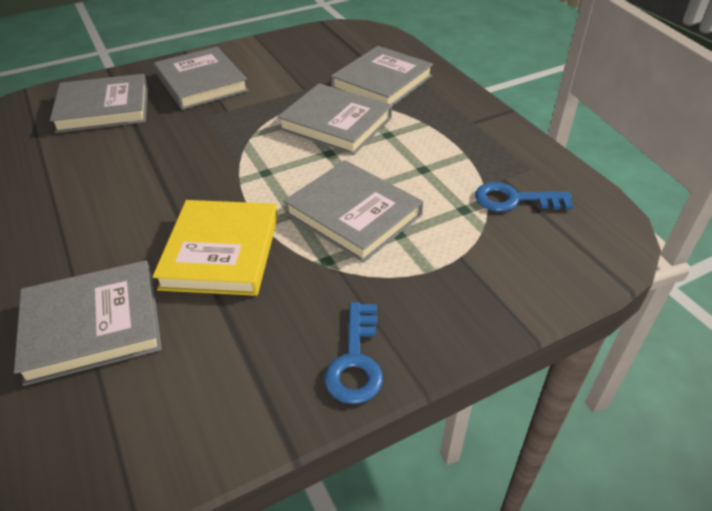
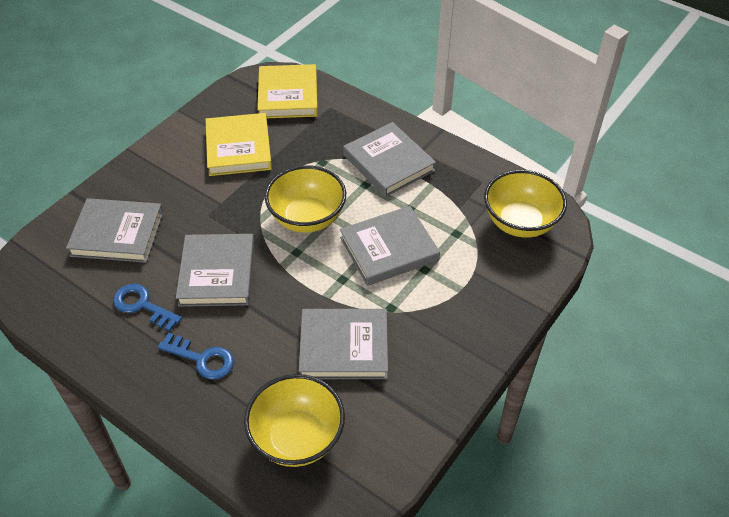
grey book: [14,260,162,386] [50,74,148,133] [154,47,249,110] [277,83,392,155] [284,160,423,263] [331,46,433,106] = 6 -> [66,198,163,263] [176,234,255,307] [299,309,388,379] [340,206,440,286] [343,122,436,197] = 5
yellow book: [153,200,278,296] = 1 -> [205,113,272,176] [257,64,318,118] = 2
yellow bowl: none = 0 -> [244,374,345,467] [265,165,346,233] [484,170,567,238] = 3

